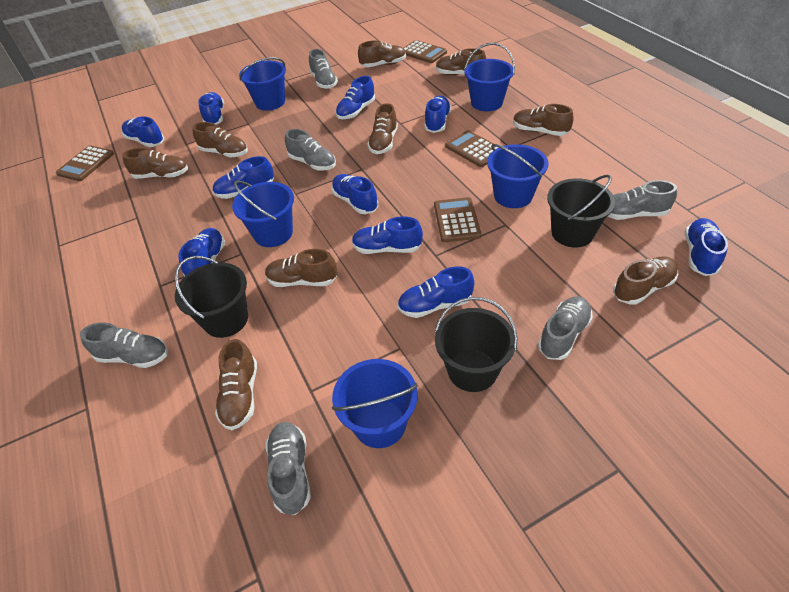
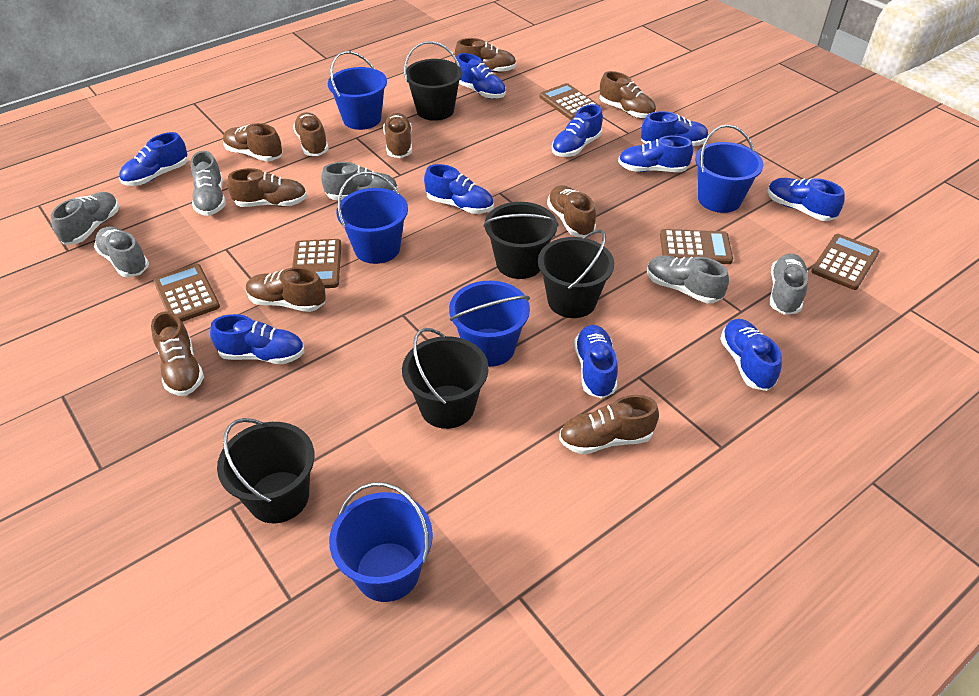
black bucket: [175,256,248,338] [435,297,517,392] [547,175,615,247] = 3 -> [217,418,315,523] [402,328,489,429] [404,41,462,121] [483,202,559,279] [538,230,614,318] = 5
brown calculator: [56,145,114,181] [403,40,447,63] [434,197,481,242] [445,130,499,167] = 4 -> [153,264,220,322] [292,239,341,288] [540,83,600,120] [660,229,733,264] [811,234,880,290] = 5
brown shoe: [122,148,188,179] [192,122,248,157] [215,339,257,430] [265,249,337,287] [358,40,406,67] [368,103,398,154] [436,48,486,75] [513,104,573,136] [613,256,678,305] = 9 -> [151,311,204,396] [223,123,283,161] [227,168,307,207] [246,267,326,312] [293,112,329,156] [383,113,412,158] [455,38,516,73] [547,185,596,237] [559,395,659,454] [600,71,656,118] = 10

